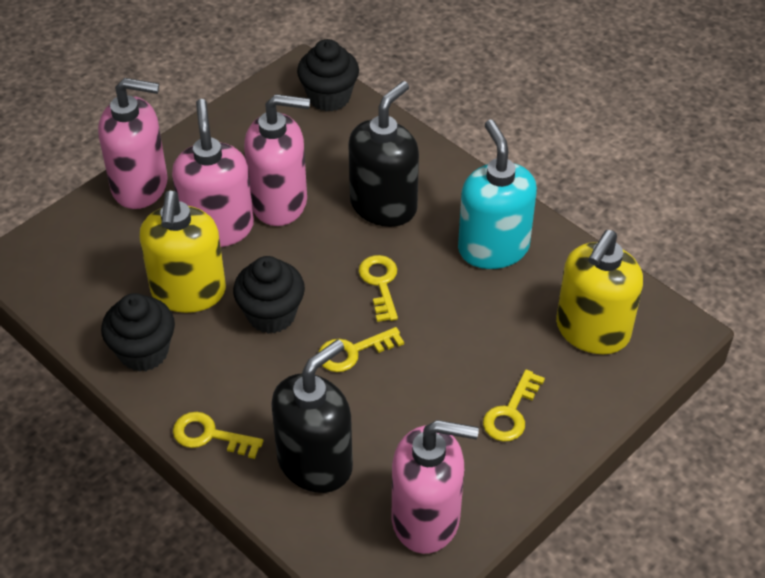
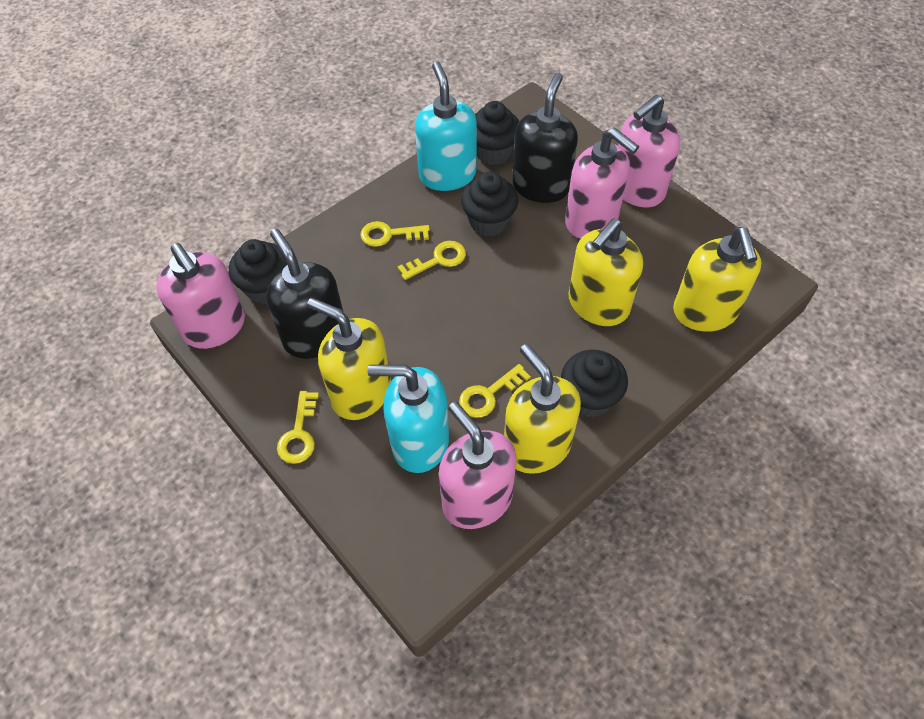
black cupcake: [101,293,175,372] [233,256,305,334] [297,39,359,112] = 3 -> [229,239,287,304] [461,172,518,237] [475,101,519,165] [561,350,628,417] = 4
turquoise soap dispenser: [458,120,537,269] = 1 -> [367,365,449,473] [415,61,477,191] = 2
yellow soap dispenser: [140,191,226,313] [556,230,643,354] = 2 -> [307,298,391,420] [504,344,581,474] [569,218,643,326] [673,227,761,332] = 4

